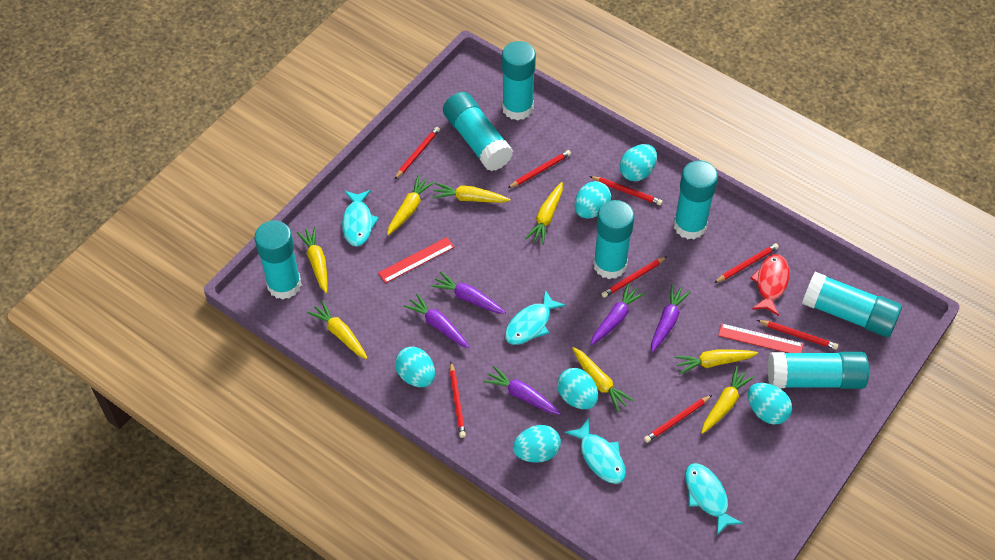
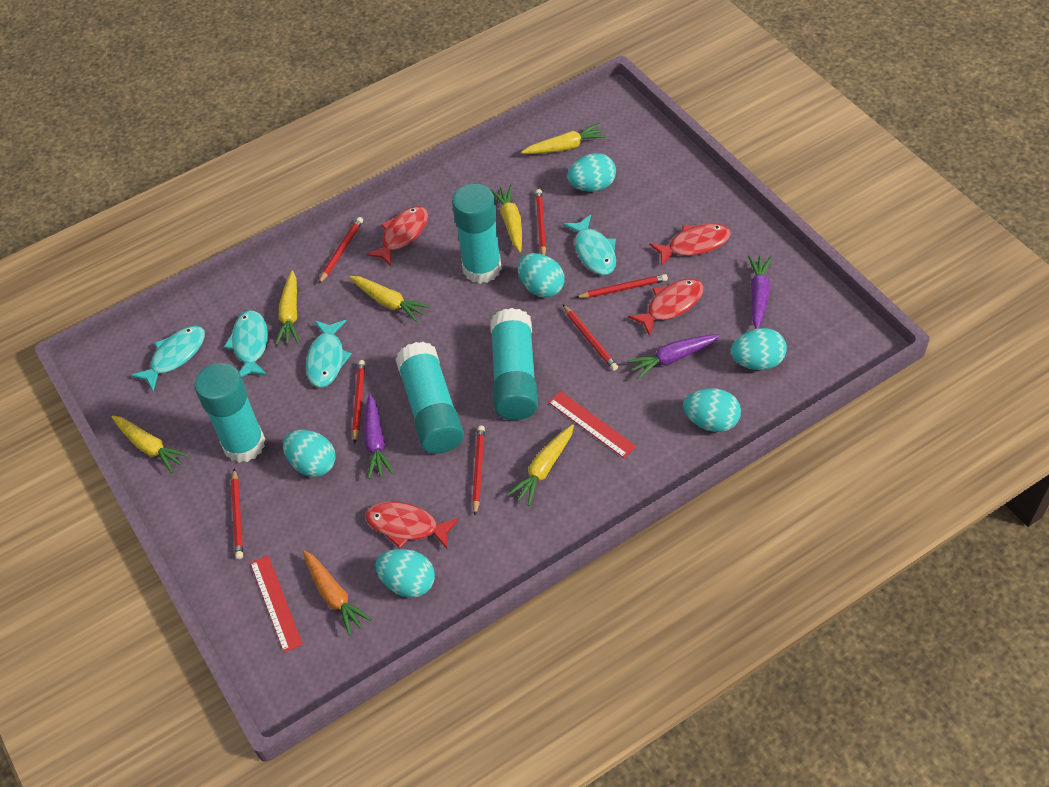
orange carrot: none = 0 -> [303,550,372,636] = 1
purple carrot: [403,293,470,348] [431,271,506,314] [483,366,561,415] [590,283,645,345] [651,285,690,353] = 5 -> [363,393,394,479] [627,334,720,379] [748,255,772,329] = 3
red fish: [750,254,790,316] = 1 -> [366,206,428,266] [366,502,459,550] [628,279,704,336] [649,223,731,266] = 4
red pencil: [394,127,440,180] [450,362,466,438] [508,150,571,188] [589,176,663,205] [601,256,667,298] [644,395,712,443] [714,243,779,283] [757,320,838,350] = 8 -> [231,469,243,559] [319,217,363,284] [352,360,365,444] [472,426,485,515] [536,189,546,255] [563,304,618,371] [575,274,668,298] = 7
turquoise glue stick: [254,220,301,299] [443,92,513,171] [502,41,536,120] [593,200,635,279] [674,160,718,239] [768,352,869,389] [802,272,902,337] = 7 -> [195,363,265,463] [395,342,464,454] [452,184,502,284] [490,308,538,420] = 4
yellow carrot: [297,227,328,293] [307,300,368,359] [387,175,435,235] [432,183,510,203] [525,182,563,245] [572,347,634,412] [674,350,758,374] [702,366,754,434] = 8 -> [112,416,189,473] [275,270,299,345] [349,276,430,323] [490,185,522,253] [507,424,574,506] [521,123,607,154] = 6

